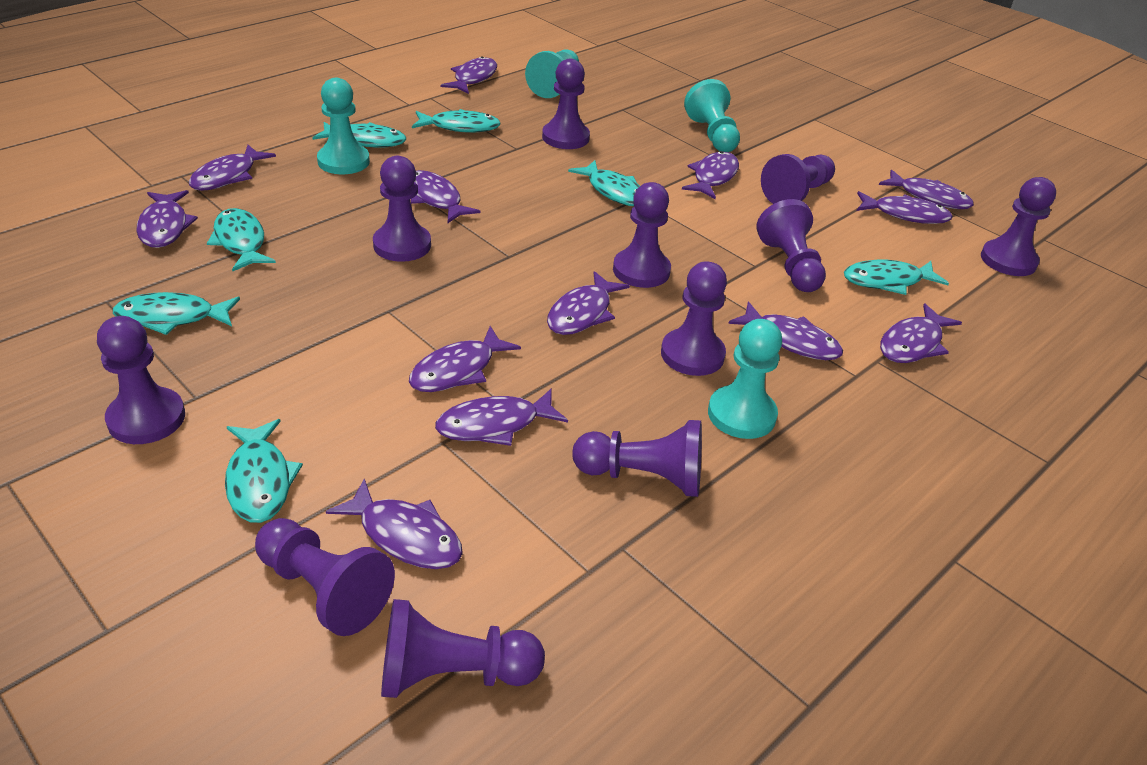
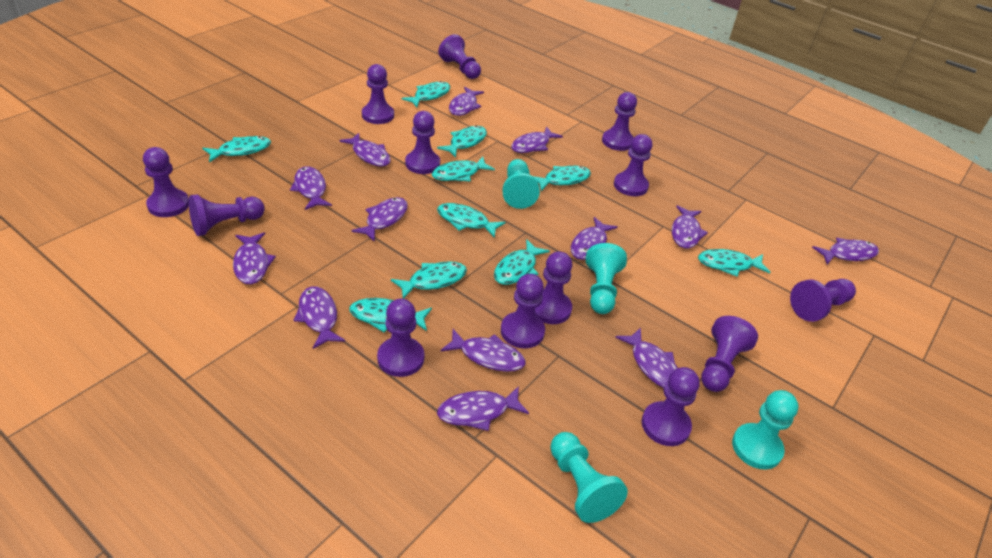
purple pawn: [97,316,185,444] [255,518,395,636] [373,156,431,262] [381,599,545,698] [542,59,590,149] [572,420,702,497] [613,182,671,288] [661,262,727,376] [756,199,826,292] [761,154,835,204] [981,177,1056,276] = 11 -> [143,147,189,217] [189,194,265,236] [362,64,394,124] [377,299,425,377] [405,111,440,174] [438,34,481,79] [501,274,545,348] [535,251,572,324] [602,92,637,151] [614,134,652,196] [641,367,700,446] [701,316,758,392] [790,279,856,322] = 13
turquoise fish: [113,292,240,335] [207,208,276,272] [225,419,303,523] [313,122,406,148] [412,109,501,133] [568,160,640,206] [844,260,949,295] = 7 -> [202,136,271,162] [349,298,432,332] [391,261,467,299] [401,81,450,107] [432,157,495,182] [437,126,487,158] [437,203,506,238] [494,239,550,285] [533,166,591,191] [698,249,770,277] = 10

